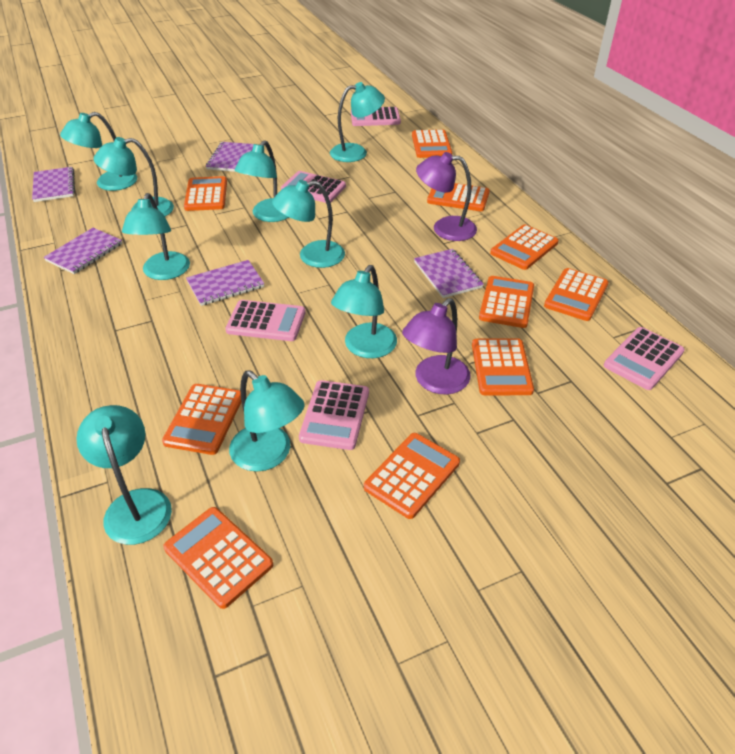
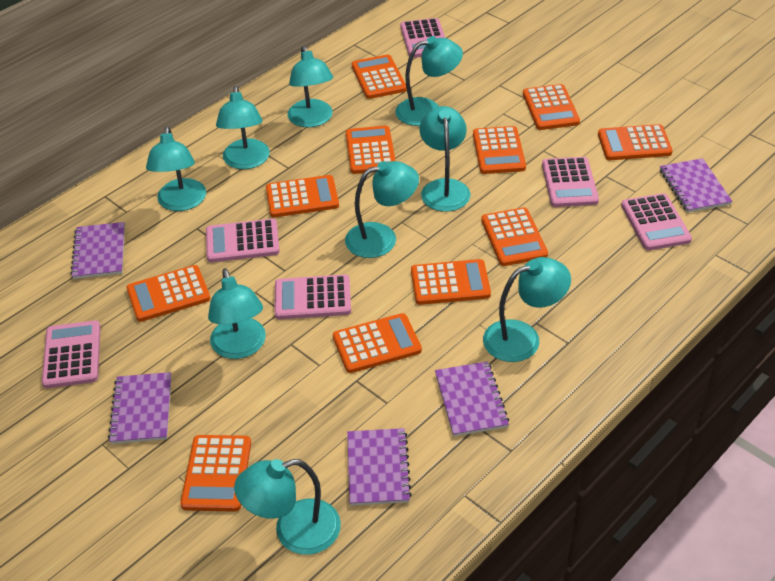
orange calculator: [162,384,241,455] [163,507,273,609] [184,176,227,211] [364,433,460,519] [412,130,452,158] [427,183,490,211] [472,338,534,395] [479,276,534,328] [490,225,559,270] [544,268,608,321] = 10 -> [126,265,210,322] [180,435,251,512] [266,175,339,217] [333,313,422,373] [346,125,396,174] [352,54,407,99] [411,259,491,305] [473,126,526,174] [481,207,548,266] [523,84,580,130] [598,124,673,160] = 11
pink calculator: [225,300,306,341] [281,171,346,203] [299,380,369,450] [351,107,401,126] [604,327,685,390] = 5 -> [42,320,101,388] [206,219,280,262] [275,274,351,319] [400,18,445,58] [542,157,599,207] [621,193,692,251] = 6
purple lamp: [402,298,471,394] [416,152,477,241] = 2 -> none = 0

